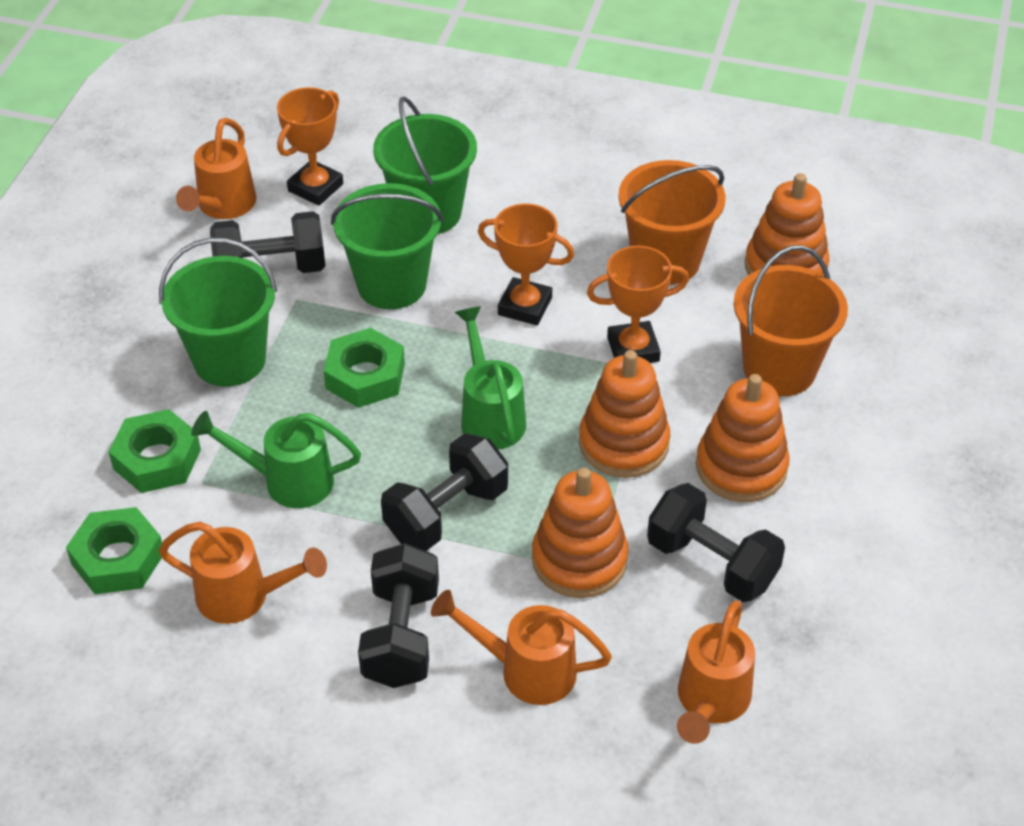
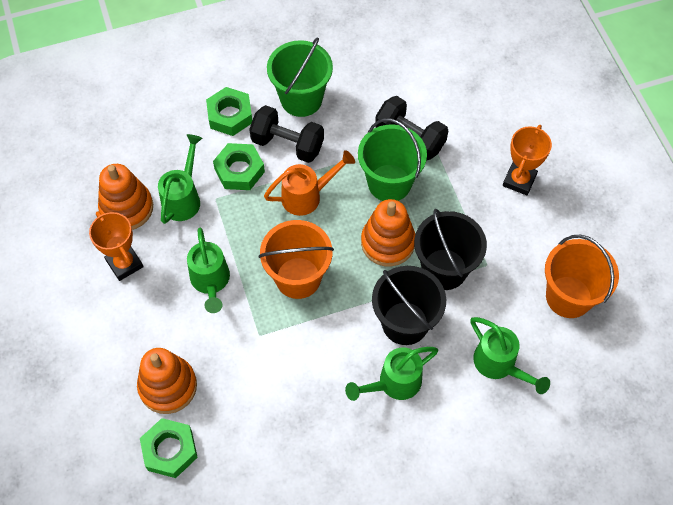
black bucket: none = 0 -> [372,266,446,345] [414,209,487,290] = 2
black dumbbell: [210,211,325,273] [358,543,439,688] [381,433,508,551] [647,483,785,602] = 4 -> [249,105,324,163] [375,96,448,160] = 2
green bucket: [159,238,277,387] [331,183,444,309] [373,96,477,234] = 3 -> [267,37,333,117] [358,118,427,201] = 2
green watering can: [191,411,361,508] [455,306,526,449] = 2 -> [158,134,202,224] [187,228,230,313] [345,347,438,401] [470,317,550,394] = 4
orange stacking toy: [532,468,628,598] [579,350,670,478] [696,374,790,502] [745,173,830,275] = 4 -> [98,164,153,230] [137,348,197,414] [361,199,415,267] = 3
orange trophy: [277,87,343,206] [478,204,574,325] [587,246,689,363] = 3 -> [89,211,144,281] [503,125,552,196] = 2
orange watering can: [158,522,327,624] [176,118,256,219] [431,590,612,705] [677,600,755,744] = 4 -> [264,150,355,216] = 1

